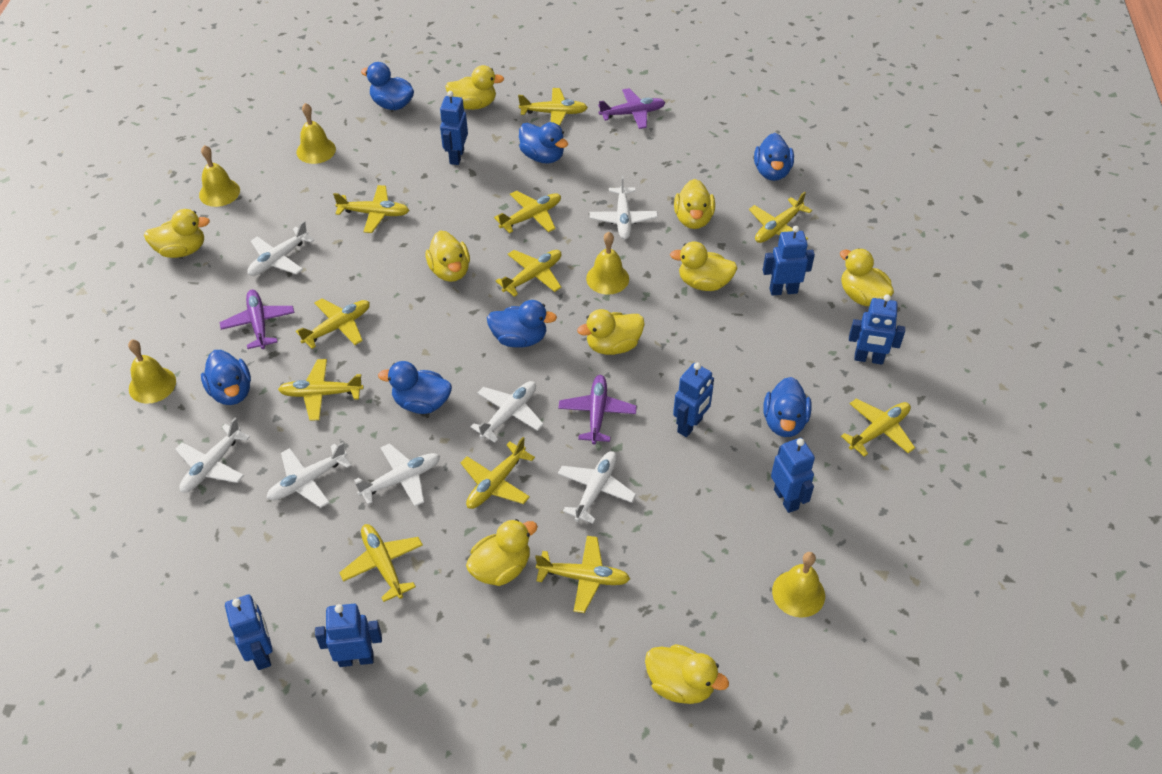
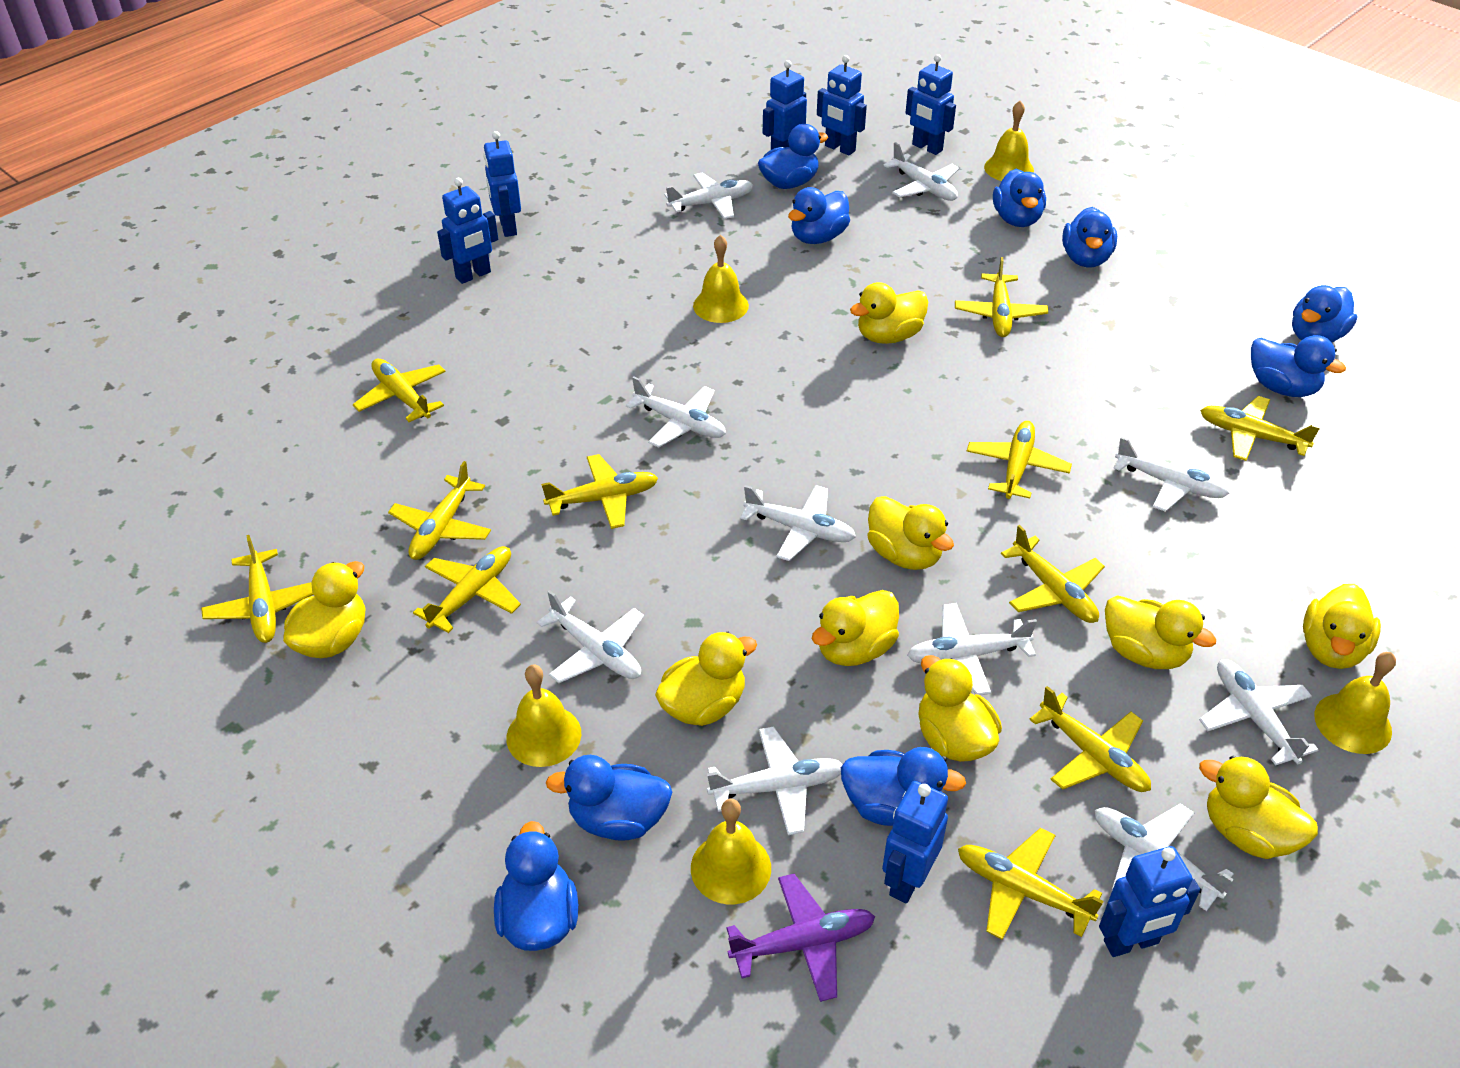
blue duck: [201,350,251,405] [361,62,414,110] [378,361,452,414] [487,300,557,347] [519,122,568,163] [754,133,794,181] [763,377,812,437] = 7 -> [494,821,578,951] [546,755,672,841] [758,124,828,189] [788,187,850,244] [841,747,966,826] [993,169,1046,227] [1062,207,1117,268] [1251,335,1346,397] [1292,285,1357,343] = 9
purple plane: [220,290,294,349] [558,375,637,445] [598,88,666,129] = 3 -> [726,874,875,1002] = 1
white plane: [175,418,250,493] [247,221,314,276] [267,442,351,508] [354,443,440,506] [471,381,544,443] [558,451,636,524] [590,175,658,239] = 7 -> [537,590,644,683] [626,376,726,448] [664,172,753,219] [707,727,843,835] [740,485,856,561] [883,142,959,201] [907,603,1037,696] [1095,803,1234,911] [1113,437,1230,512] [1199,659,1318,766] = 10

